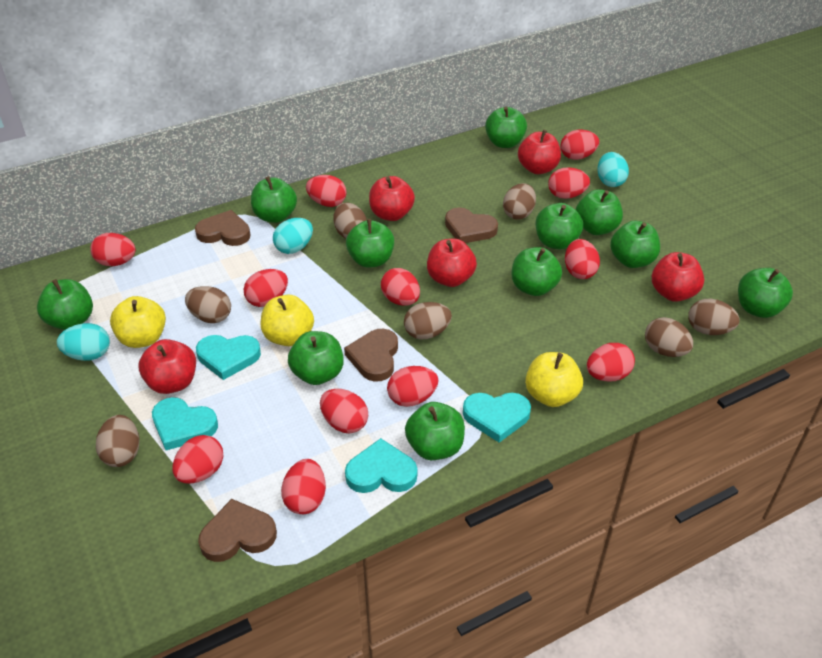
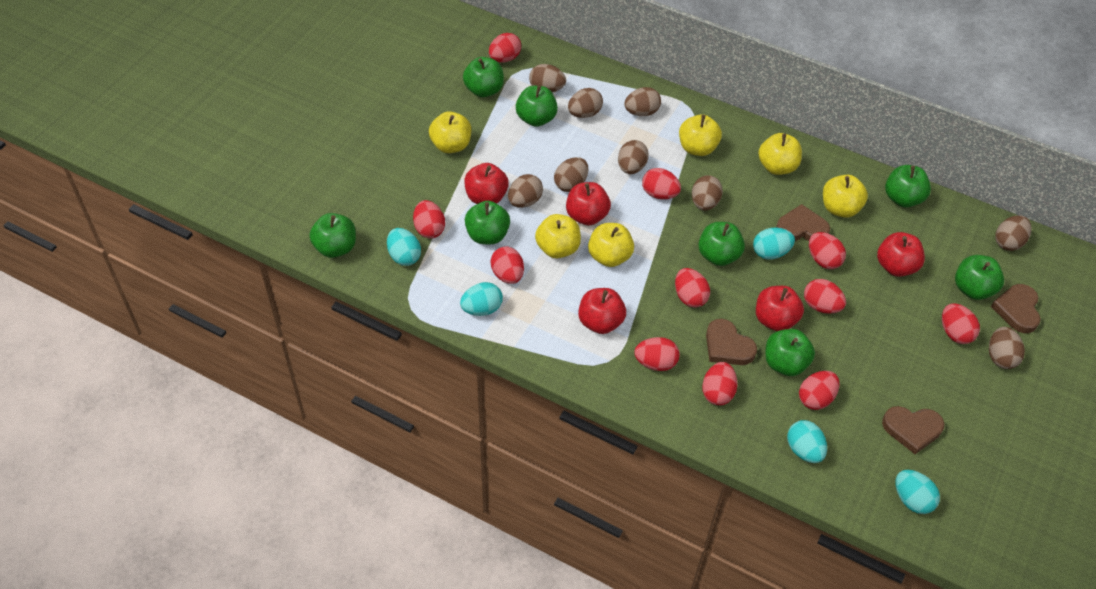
brown egg: [96,415,140,467] [185,286,231,323] [334,202,367,238] [404,302,452,340] [503,183,536,220] [645,317,693,357] [688,299,739,335] = 7 -> [508,174,543,208] [529,64,566,92] [554,157,588,192] [568,88,603,118] [618,140,649,174] [624,87,661,116] [692,175,723,211] [989,327,1025,369] [995,215,1031,251] = 9
green apple: [37,279,93,330] [251,176,297,223] [288,331,344,385] [346,219,394,268] [405,402,465,460] [485,107,527,148] [512,247,562,296] [536,203,583,249] [576,189,623,235] [610,221,660,268] [738,268,793,318] = 11 -> [309,213,356,258] [463,57,504,97] [465,201,510,244] [516,85,558,127] [698,222,745,266] [765,329,815,376] [885,165,931,207] [955,255,1004,300] = 8
red egg: [90,233,136,266] [172,435,223,484] [243,269,288,307] [281,459,326,514] [306,175,347,207] [320,389,368,433] [381,268,420,306] [387,366,439,407] [548,167,590,199] [560,130,599,160] [565,239,600,279] [587,343,635,382] = 12 -> [413,200,445,239] [489,33,521,63] [490,246,524,284] [634,337,680,371] [642,168,681,199] [675,268,710,308] [702,362,737,405] [799,371,840,410] [804,279,846,314] [809,232,846,269] [942,303,980,344] = 11
turquoise egg: [57,323,110,361] [273,218,313,254] [598,152,629,187] = 3 -> [387,228,421,266] [460,282,503,316] [753,227,795,260] [787,420,827,463] [896,470,940,514] = 5
turquoise heart: [152,397,218,450] [196,335,261,380] [345,438,417,493] [463,393,531,443] = 4 -> none = 0
yellow apple: [110,296,166,348] [261,295,314,346] [525,352,583,407] = 3 -> [429,111,471,153] [535,214,581,258] [588,223,634,267] [679,114,722,156] [758,133,802,175] [823,175,868,218] = 6

